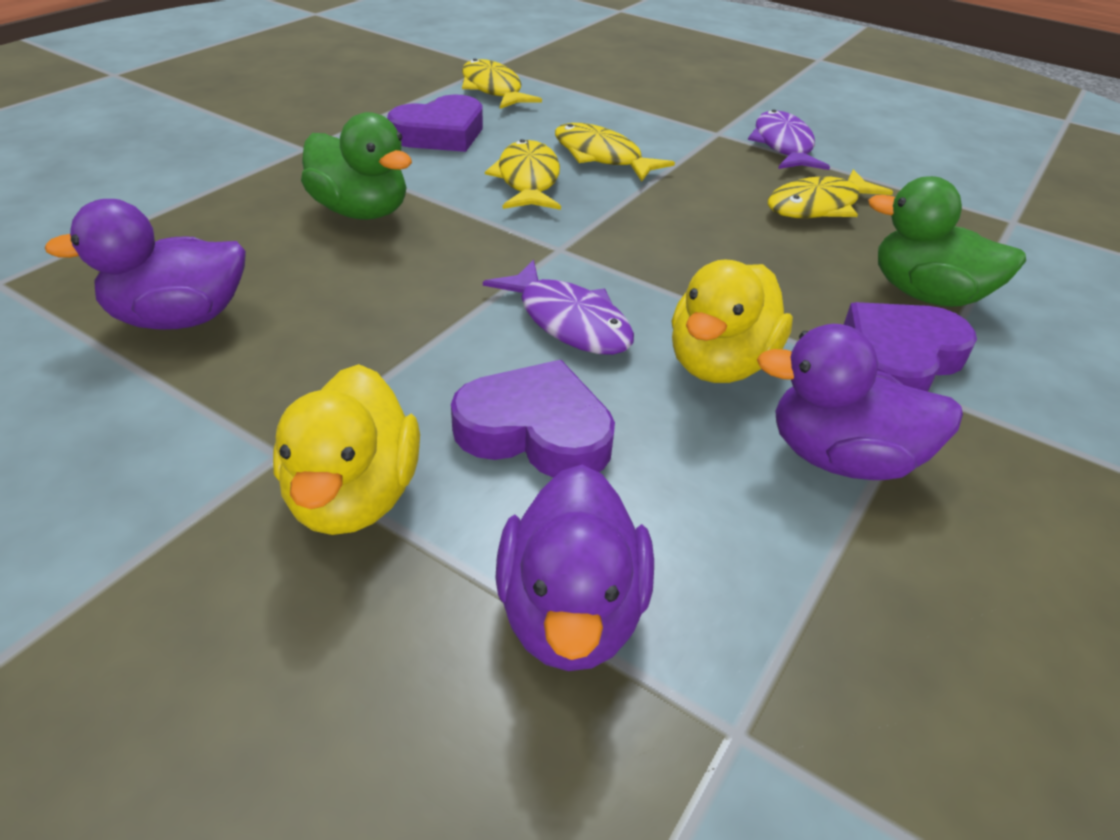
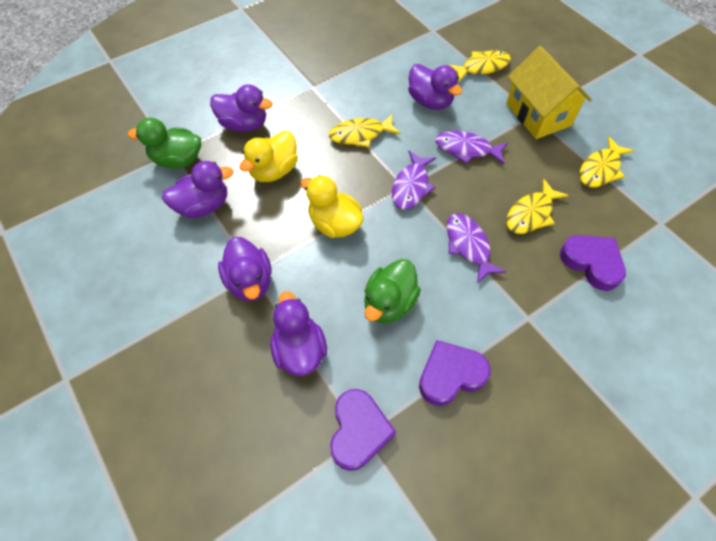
purple duck: [45,199,246,330] [495,465,654,671] [757,324,963,480] = 3 -> [162,161,233,218] [210,84,272,132] [218,237,272,302] [270,291,327,376] [408,64,462,110] = 5
purple fish: [483,260,634,355] [748,110,830,170] = 2 -> [392,151,436,210] [435,131,508,164] [447,213,506,284] = 3
yellow house: none = 0 -> [506,46,592,139] = 1

